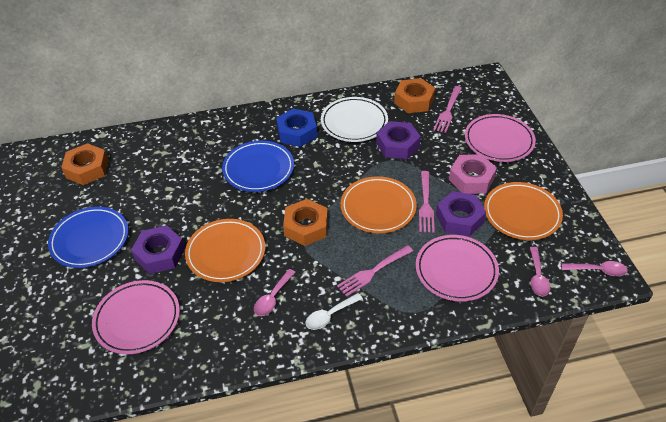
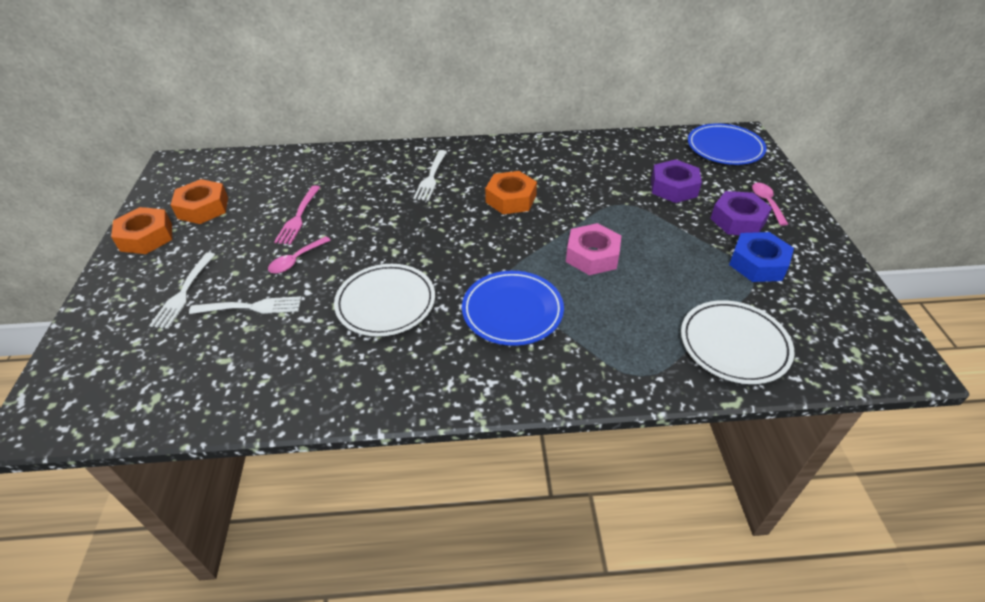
orange plate: [185,219,265,282] [340,176,417,233] [484,182,563,240] = 3 -> none = 0
pink fork: [337,245,413,297] [419,171,435,233] [433,86,462,133] = 3 -> [274,185,320,245] = 1
pink plate: [92,280,180,354] [416,235,499,302] [465,114,536,162] = 3 -> none = 0
pink spoon: [254,269,296,316] [530,247,550,297] [561,261,628,276] = 3 -> [268,236,331,274] [752,183,788,226] = 2
purple nut: [131,225,185,274] [376,121,421,159] [436,191,486,237] = 3 -> [651,159,702,203] [710,191,772,235] = 2
white fork: none = 0 -> [149,252,215,329] [189,296,301,314] [413,150,447,201] = 3
white plate: [321,97,388,142] = 1 -> [334,264,435,336] [681,300,794,384] = 2
white spoon: [305,293,363,330] = 1 -> none = 0

